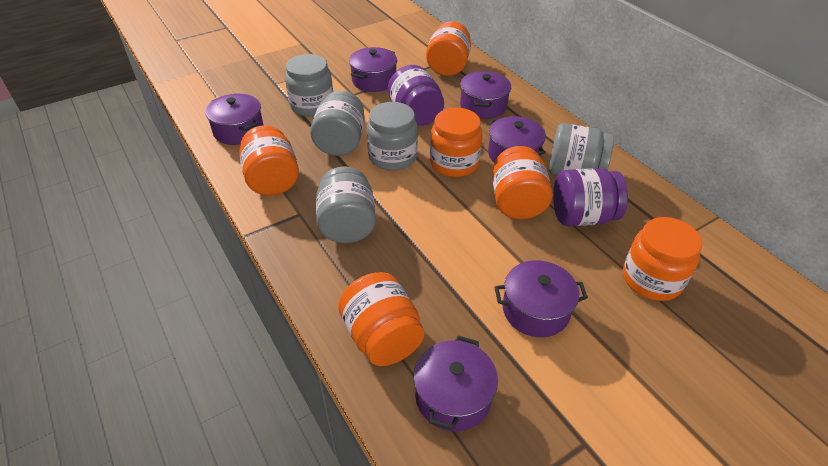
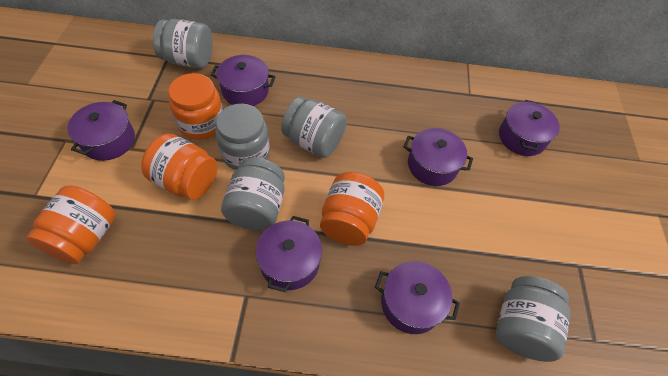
orange jar: [239,125,299,196] [338,272,424,366] [426,21,471,76] [430,108,482,177] [492,146,552,219] [623,217,702,301] = 6 -> [27,185,115,264] [141,133,217,200] [168,73,223,140] [320,172,384,246] = 4
purple jar: [388,65,444,126] [553,168,628,226] = 2 -> none = 0

